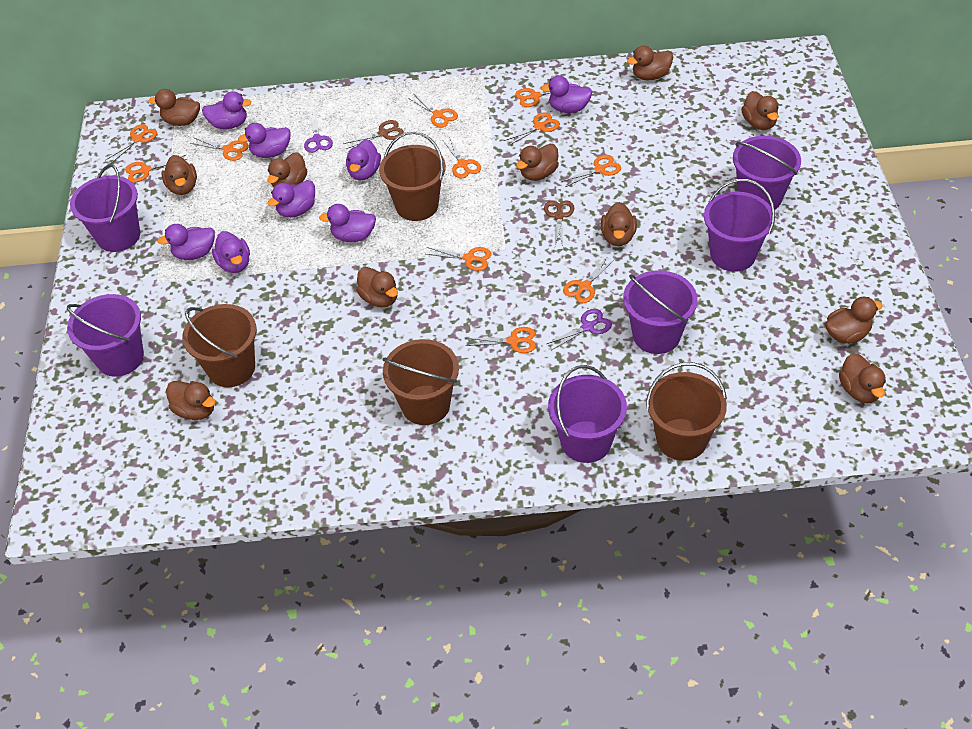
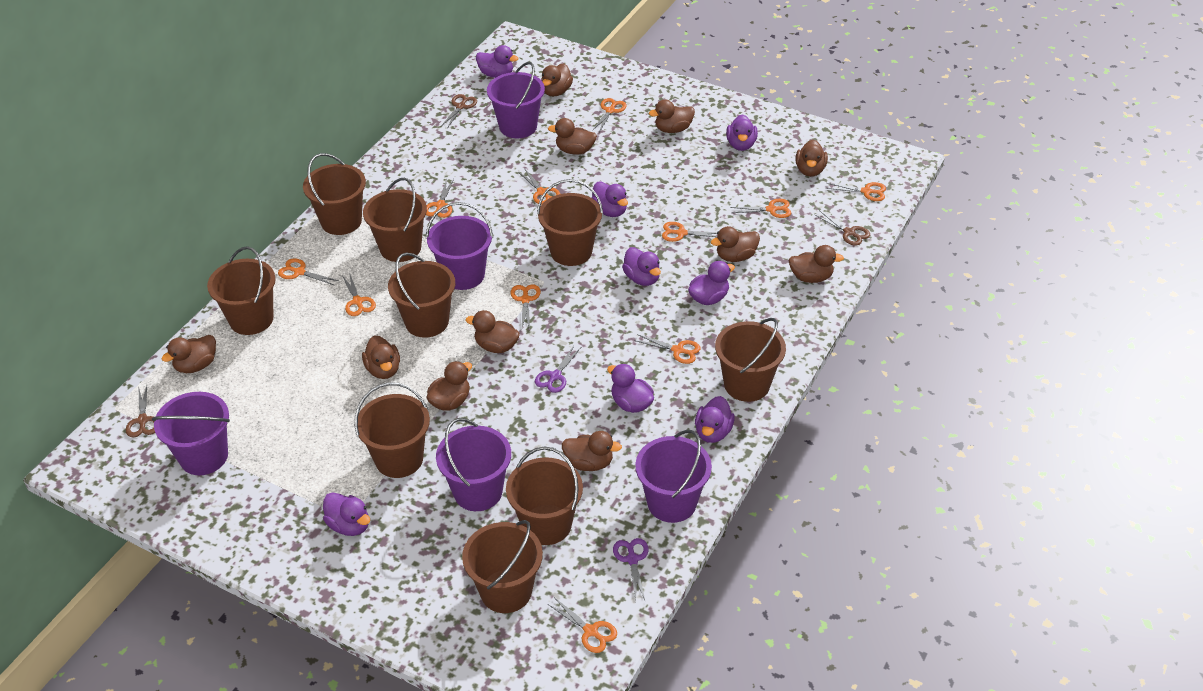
brown bucket: [182,304,256,387] [379,131,446,221] [383,339,459,425] [646,362,727,461] = 4 -> [207,246,276,335] [303,153,366,235] [355,382,430,478] [363,178,427,262] [388,253,455,338] [462,520,543,613] [506,447,583,545] [537,179,603,266] [715,318,786,402] = 9
brown scissors: [343,120,404,149] [544,201,574,246] = 2 -> [126,386,155,438] [441,94,477,129] [814,210,870,245] = 3
purple bucket: [67,294,144,377] [70,164,140,252] [548,365,627,463] [623,270,698,354] [704,179,775,272] [733,136,801,210] = 6 -> [152,392,230,475] [426,202,493,290] [436,418,511,511] [487,62,545,138] [635,430,712,523] = 5

